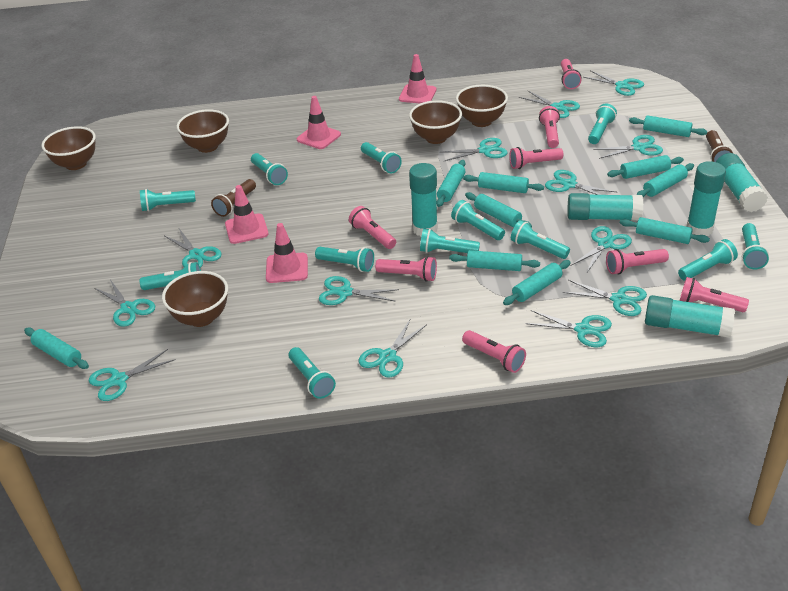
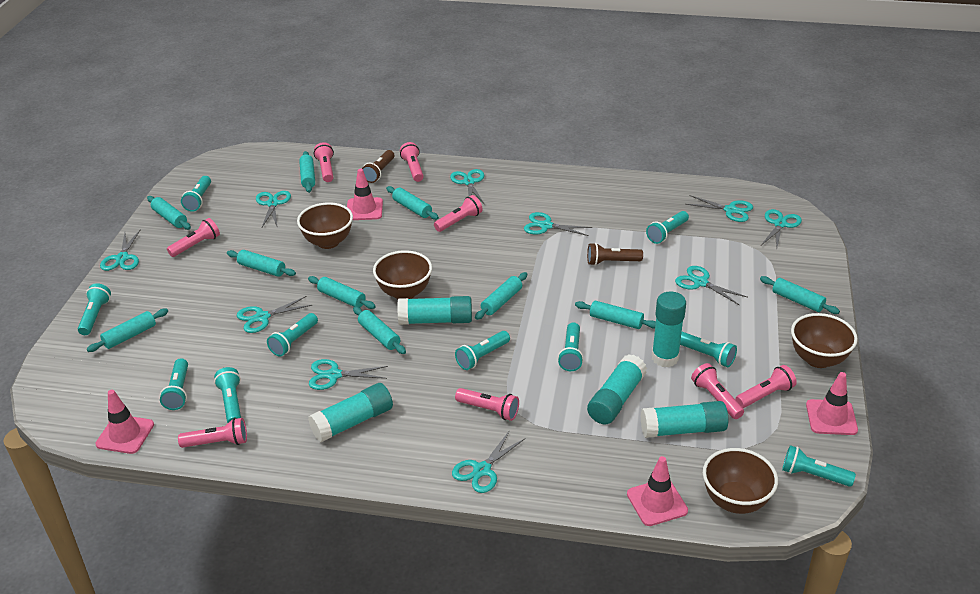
brown bowl: [41,126,96,170] [162,271,228,327] [177,109,229,153] [409,100,462,144] [456,85,508,127] = 5 -> [297,202,353,249] [373,250,432,299] [703,448,778,514] [791,313,858,368] = 4
turquoise flashlight: [140,189,196,211] [140,262,201,290] [251,153,288,185] [288,347,336,399] [315,247,374,272] [361,142,402,173] [420,229,480,253] [451,200,505,240] [511,220,570,259] [588,104,617,144] [678,239,738,281] [742,223,769,269] = 12 -> [78,283,111,335] [160,358,188,410] [181,176,211,212] [214,367,241,423] [267,313,318,357] [455,331,510,370] [558,322,584,371] [646,211,689,244] [680,332,737,367] [782,445,856,487] = 10
turquoise scissors: [89,349,176,401] [94,280,155,327] [165,229,222,268] [319,276,399,305] [359,320,427,377] [440,138,508,161] [519,90,580,118] [526,310,612,347] [545,170,617,195] [563,280,647,316] [571,226,632,274] [583,70,644,96] [593,135,663,159] = 13 -> [100,229,141,271] [237,296,312,333] [256,191,291,228] [309,359,388,390] [450,169,485,205] [452,430,526,493] [524,212,592,236] [675,266,747,305] [685,195,753,222] [761,209,802,248] = 10

